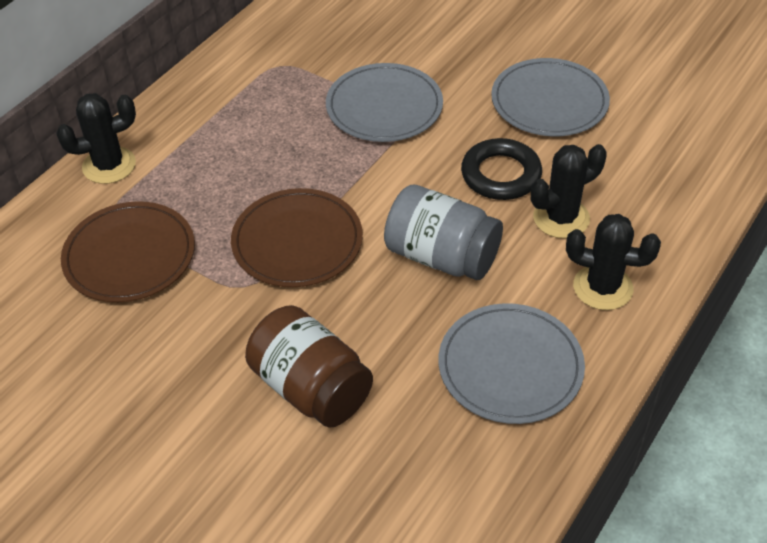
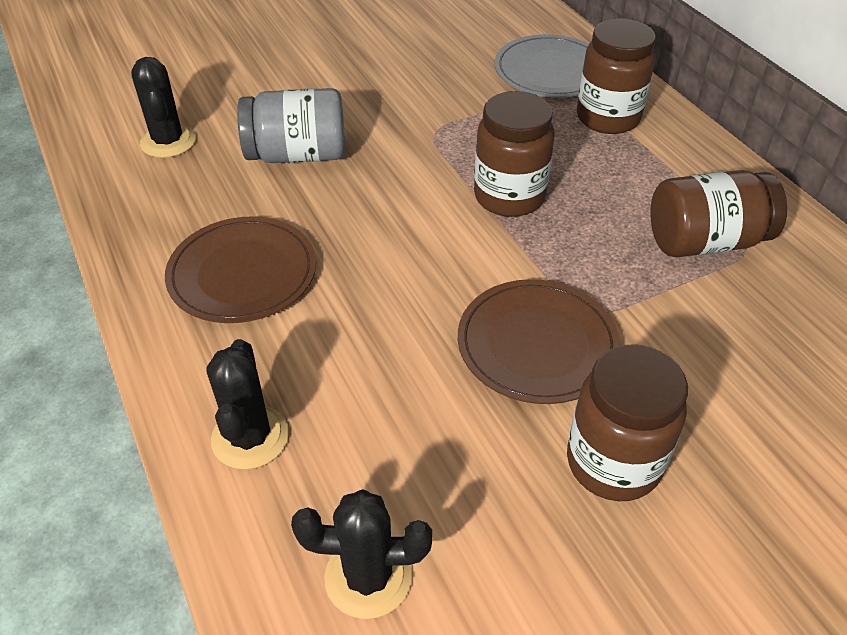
black ring: [461,138,542,200] = 1 -> none = 0
brown jar: [245,305,373,428] = 1 -> [474,91,554,217] [567,344,688,501] [577,18,656,134] [650,170,787,257] = 4
grey plate: [326,63,443,142] [438,303,585,424] [491,58,610,136] = 3 -> [495,34,589,98] = 1

